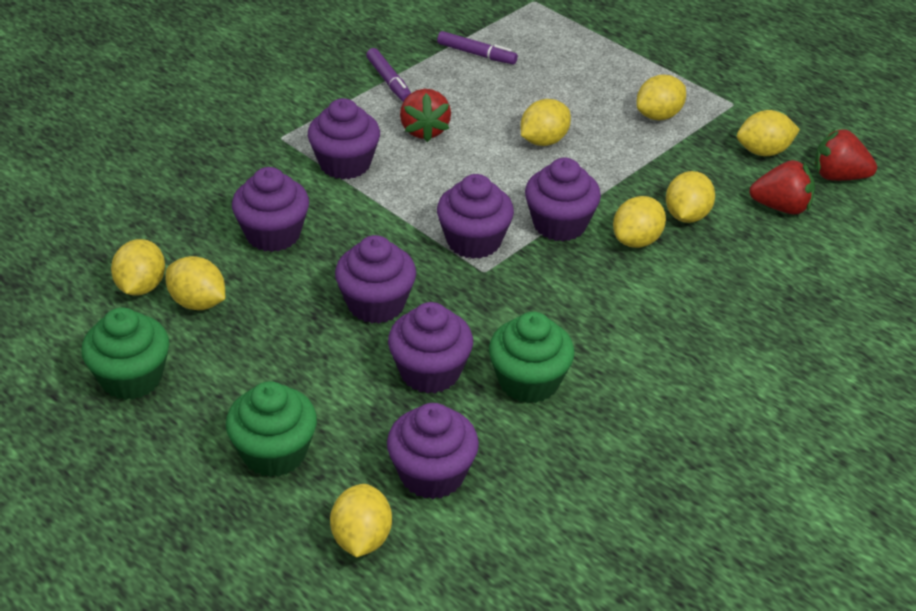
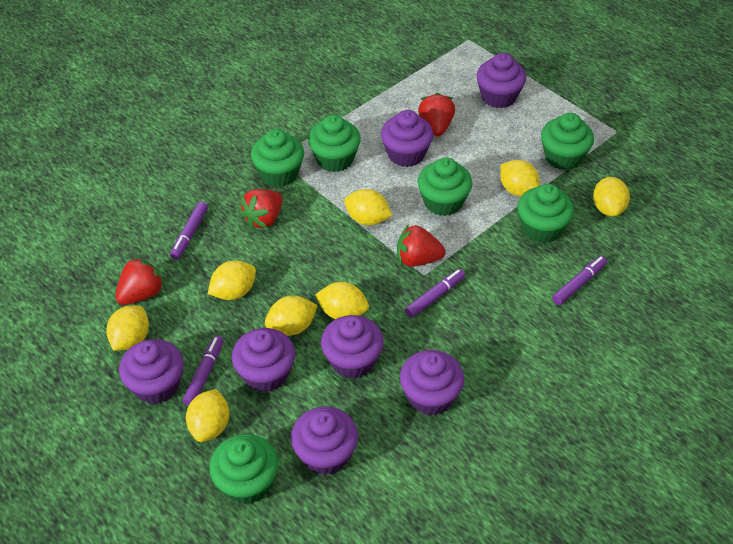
green cupcake: [81,307,169,400] [226,381,317,477] [489,312,574,403] = 3 -> [209,434,279,504] [251,129,304,187] [308,115,361,172] [418,157,473,216] [518,184,574,243] [541,113,594,170] = 6
purple marker: [366,48,411,102] [437,31,518,64] = 2 -> [170,202,208,260] [183,336,224,406] [405,269,465,318] [552,256,607,305] = 4
red strawberry: [400,89,451,142] [749,160,815,215] [814,128,877,181] = 3 -> [115,257,165,305] [240,189,283,229] [397,224,446,267] [418,93,455,136] = 4

